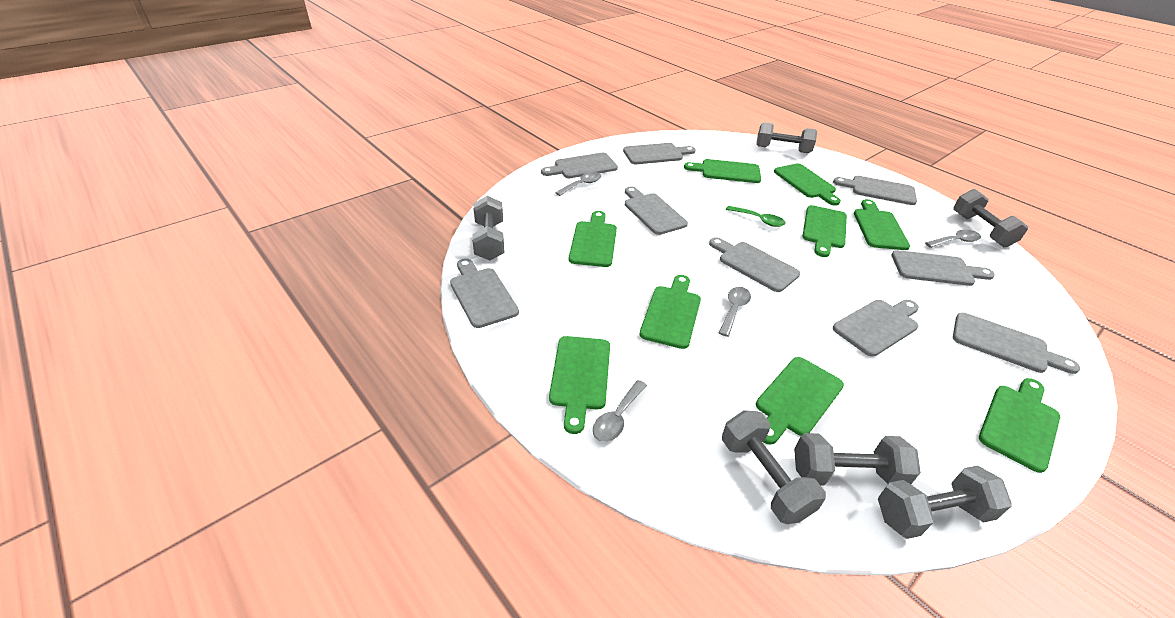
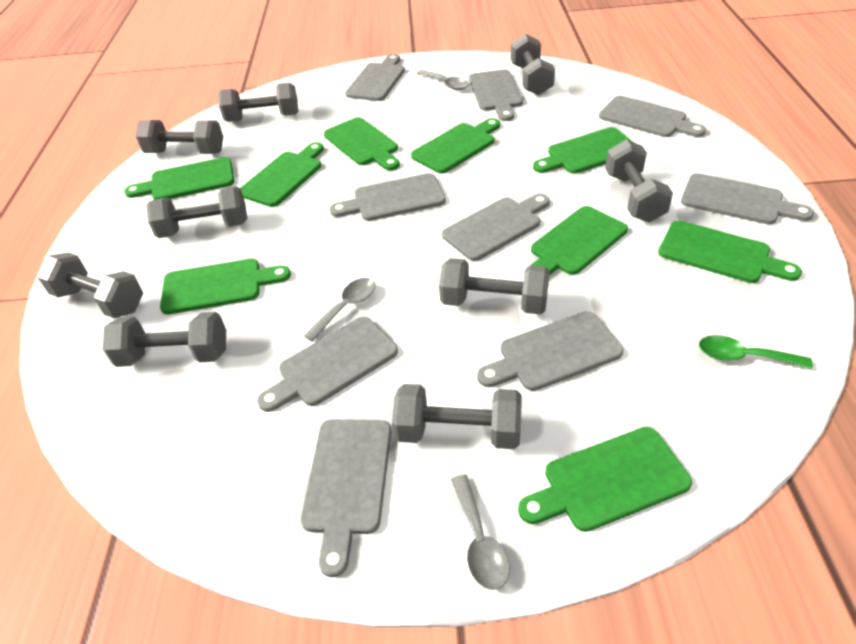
grey dumbbell: [472,196,504,260] [722,410,826,524] [756,122,817,153] [794,433,921,486] [878,466,1012,539] [953,189,1028,247] = 6 -> [38,252,143,319] [103,312,226,367] [136,120,223,154] [146,186,247,238] [218,83,299,122] [392,384,522,449] [439,258,550,314] [511,34,555,95] [605,139,673,222] = 9
grey spoon: [555,172,601,196] [593,380,647,442] [719,287,751,337] [925,229,981,248] = 4 -> [304,278,376,342] [416,70,469,90] [451,475,510,590] = 3

